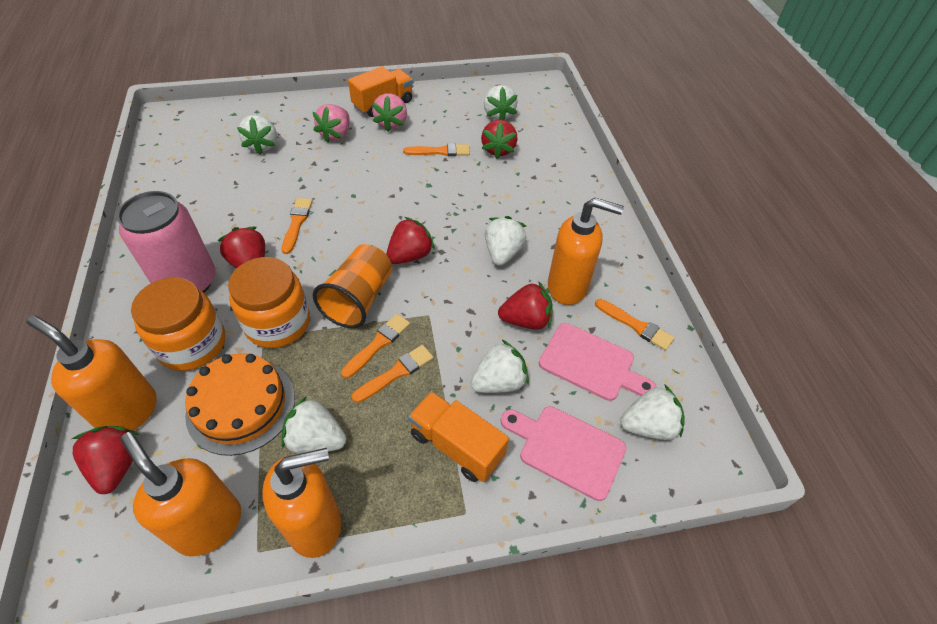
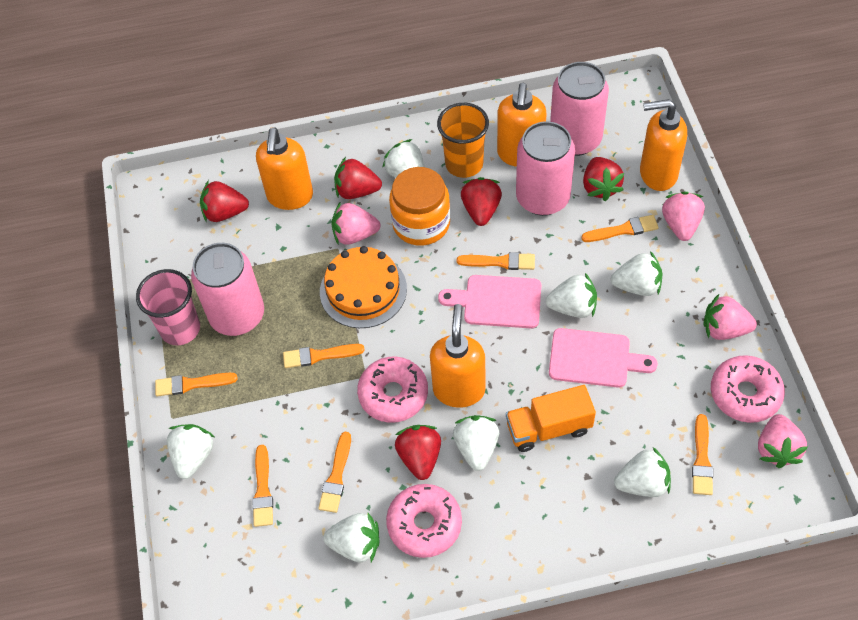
orange brush: [282,198,313,254] [341,314,410,378] [352,345,434,403] [403,143,470,156] [595,299,675,351] = 5 -> [155,373,238,397] [252,445,273,527] [283,344,365,368] [318,432,351,513] [457,252,535,270] [581,215,659,242] [692,414,713,495] = 7
orange jar: [131,277,225,371] [228,257,310,348] = 2 -> [389,167,450,246] = 1
orange truck: [348,66,413,117] [408,391,509,482] = 2 -> [506,385,596,452] = 1
pink can: [117,191,215,293] = 1 -> [191,243,264,336] [516,121,575,216] [550,62,609,156] = 3
pink cup: none = 0 -> [136,269,200,345] = 1
pink donut: none = 0 -> [357,356,428,423] [386,484,462,558] [711,355,785,423] = 3
pink strawberry: [313,104,350,143] [372,93,407,132] = 2 -> [331,203,380,245] [662,192,705,241] [703,294,757,340] [758,414,808,468] = 4
white strawberry: [237,115,277,155] [281,396,346,454] [470,340,529,393] [484,85,518,120] [485,216,526,266] [620,384,685,440] = 6 -> [167,424,214,479] [323,513,379,562] [382,139,424,178] [453,415,499,471] [546,273,597,318] [611,251,663,296] [614,447,671,497] = 7

